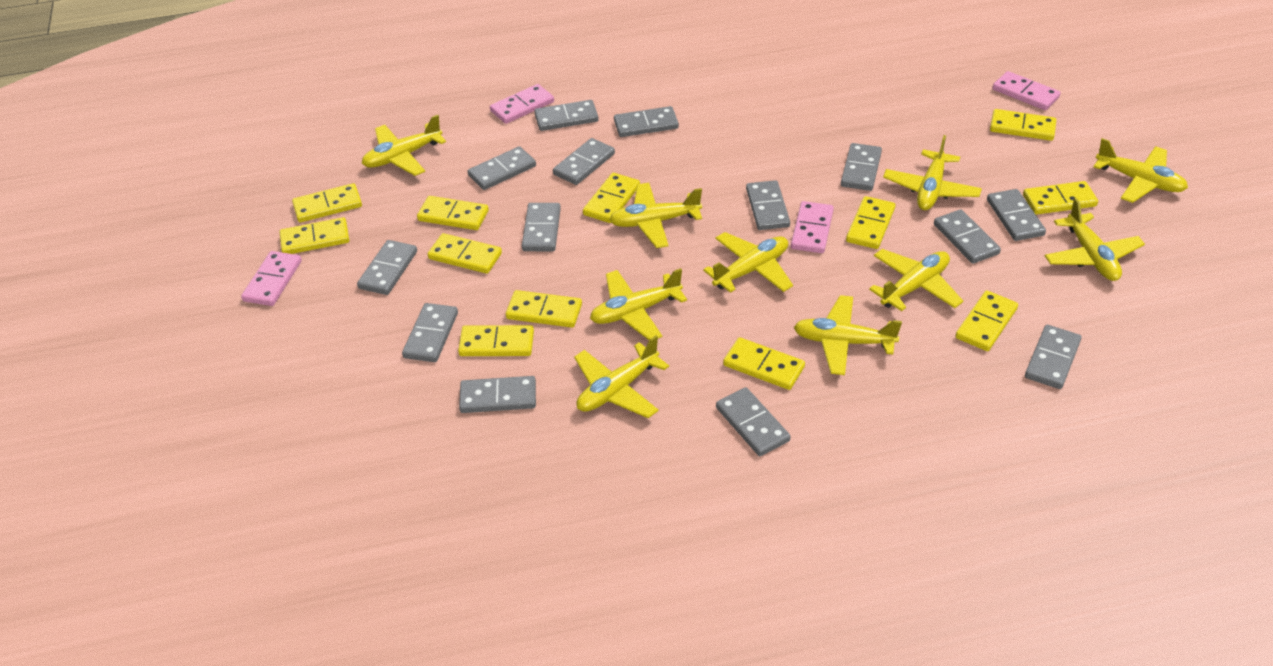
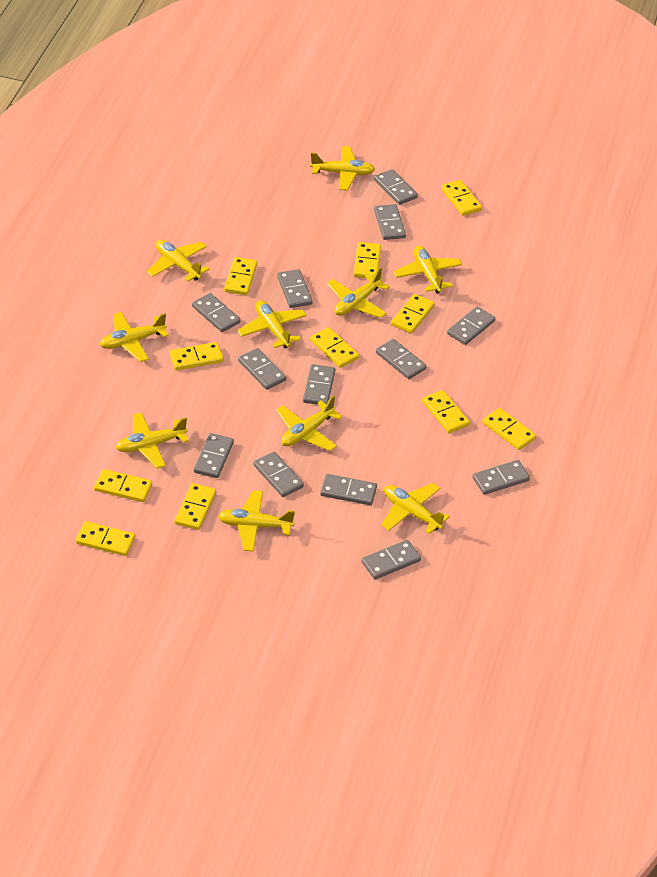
grey domino: [357,240,417,295] [402,303,458,362] [459,376,536,413] [467,146,536,190] [522,203,561,251] [534,100,598,131] [553,138,615,185] [614,106,679,137] [716,387,791,456] [746,180,790,230] [841,143,882,191] [934,209,1001,264] [987,189,1046,241] [1025,325,1082,389] = 14 -> [192,293,240,332] [194,433,234,478] [238,348,286,390] [253,452,304,497] [277,269,313,308] [303,364,335,405] [320,474,377,505] [362,540,421,580] [374,169,418,205] [374,204,406,240] [376,339,427,379] [447,306,495,345] [473,460,530,495] = 13
pink domino: [241,251,302,306] [490,84,554,124] [791,201,834,253] [992,71,1060,110] = 4 -> none = 0
yellow domino: [280,217,349,254] [292,183,362,222] [417,196,489,230] [428,233,502,274] [458,325,534,356] [506,290,582,328] [583,173,640,223] [723,337,805,390] [846,196,895,249] [955,291,1018,351] [990,109,1056,141] [1023,181,1098,215] = 12 -> [75,521,135,556] [94,469,152,502] [169,342,224,370] [174,483,216,530] [224,257,257,295] [310,327,359,368] [353,242,381,278] [391,294,435,333] [422,390,470,433] [441,180,482,216] [482,408,536,450] = 11

